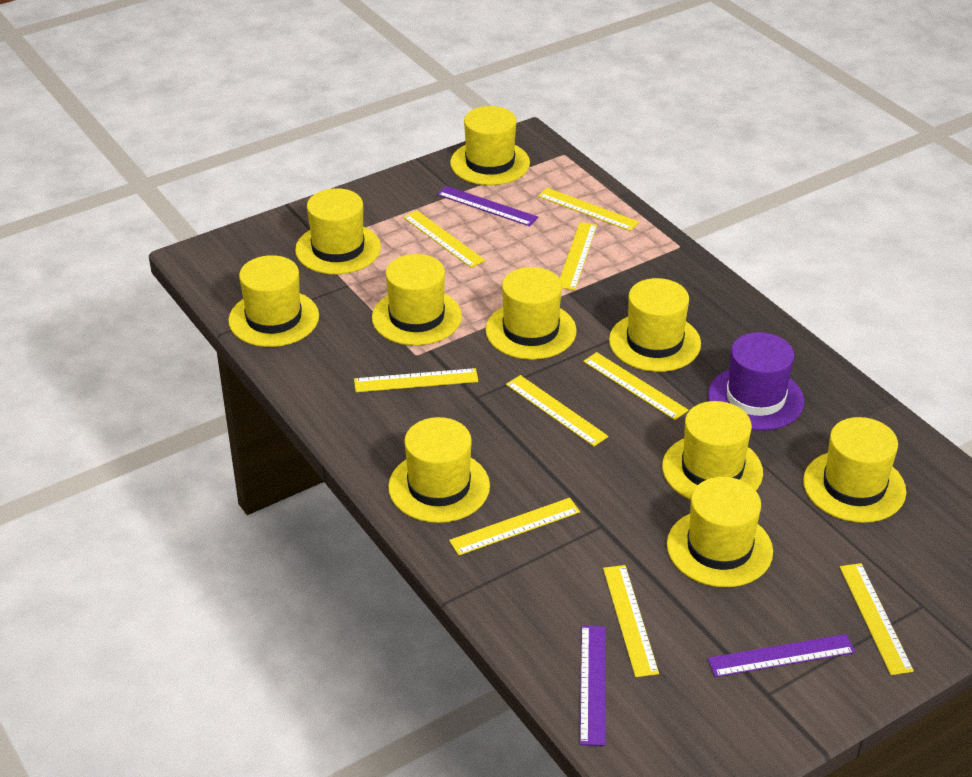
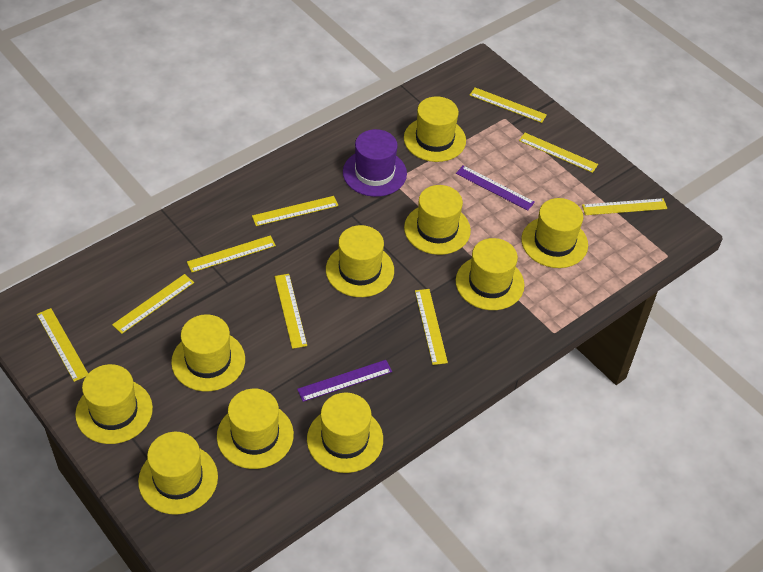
purple ruler: [437,186,539,226] [580,625,606,746] [708,634,855,677] = 3 -> [297,360,392,402] [456,165,535,211] = 2

